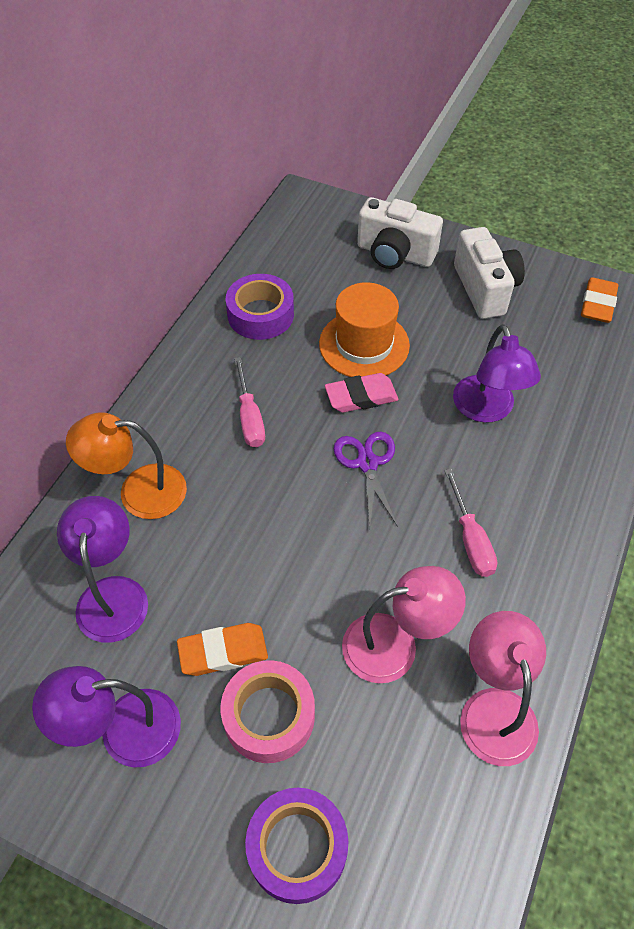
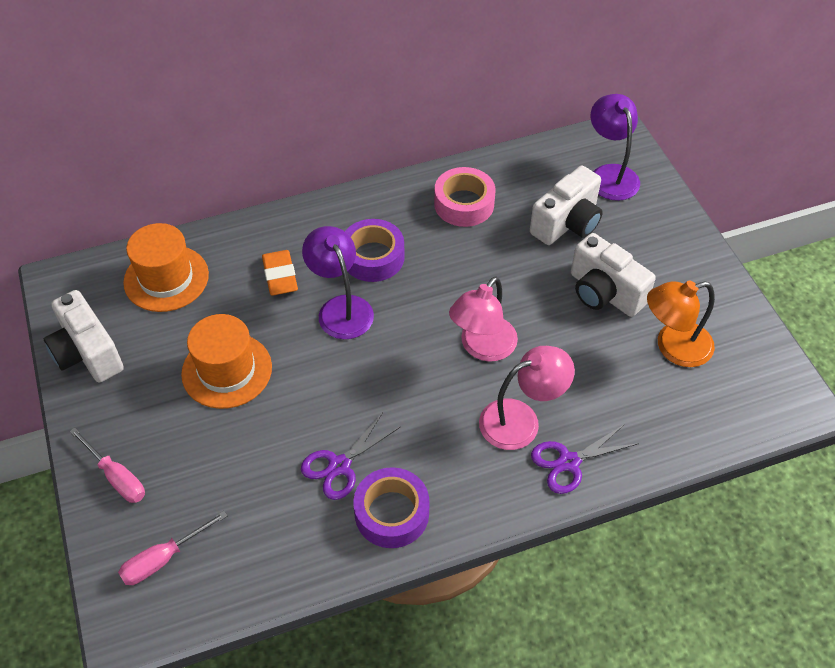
orange eraser: [177,623,268,676] [581,277,619,323] = 2 -> [262,250,298,296] = 1
orange hat: [319,282,410,377] = 1 -> [123,223,209,312] [181,314,272,409] = 2
pink eraser: [325,373,398,413] = 1 -> none = 0
purple lamp: [32,666,181,767] [57,496,148,643] [453,324,541,423] = 3 -> [302,226,374,339] [590,94,640,201] = 2
purple scissors: [334,431,398,529] = 1 -> [301,412,400,500] [531,424,639,494] = 2
white camera: [357,197,443,269] [454,227,525,319] = 2 -> [44,290,124,383] [530,166,603,245] [571,233,656,317] = 3

